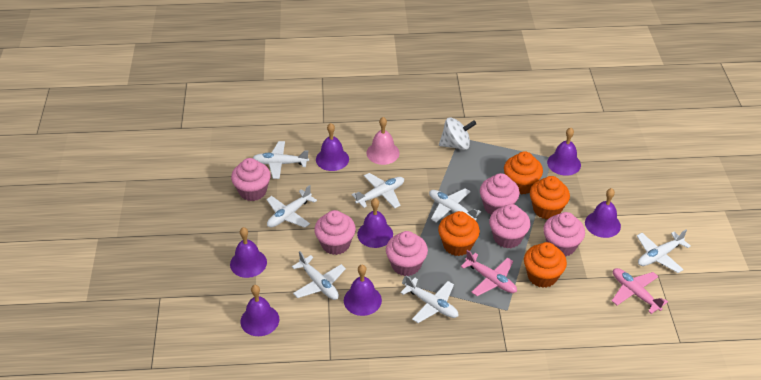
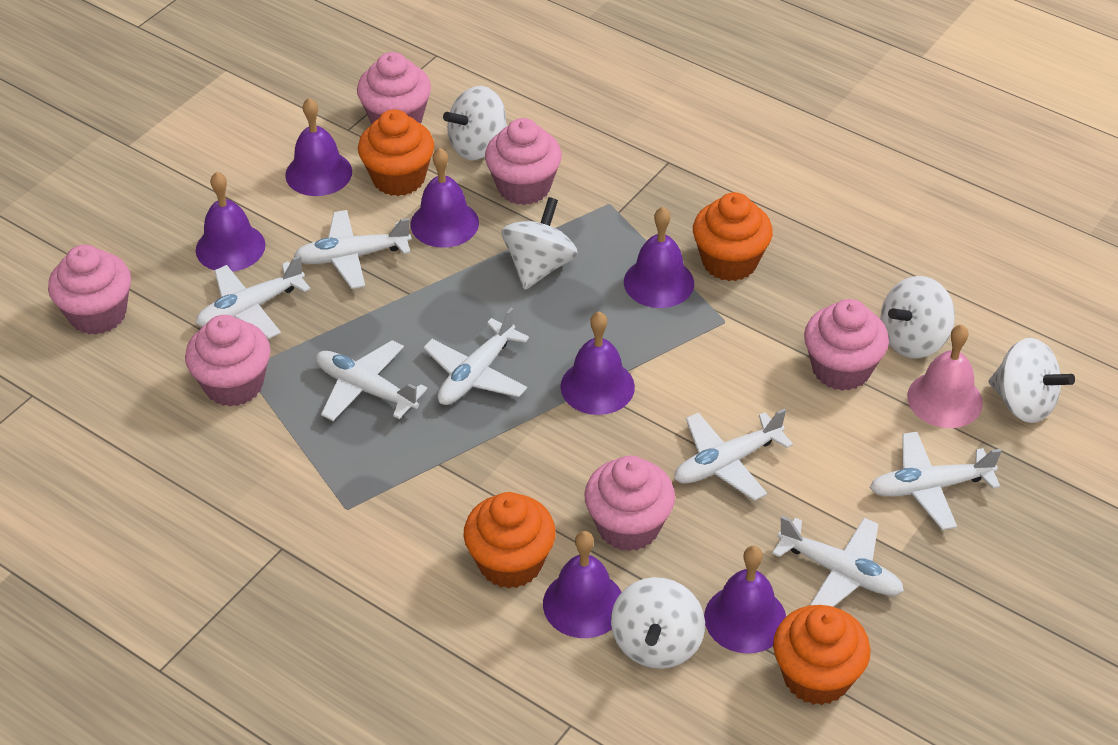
pink plane: [461,250,517,296] [612,268,668,314] = 2 -> none = 0
white spinning top: [439,117,476,150] = 1 -> [443,86,507,160] [502,197,578,290] [611,577,705,669] [880,276,955,358] [989,338,1075,423] = 5

